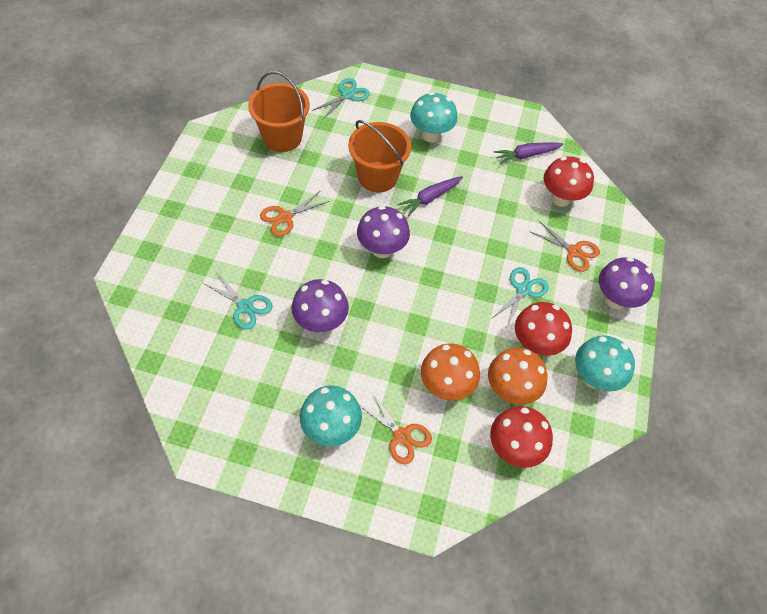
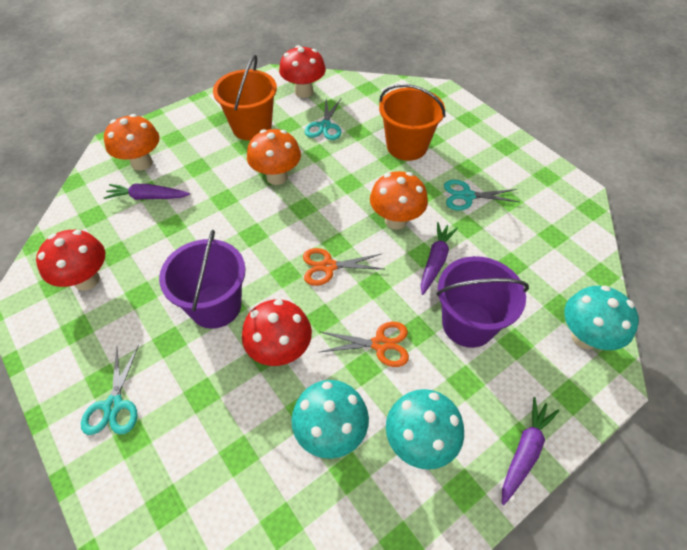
orange mushroom: [421,343,480,401] [488,347,547,405] = 2 -> [104,114,159,171] [247,129,301,185] [370,171,428,230] = 3
orange scissors: [260,191,330,236] [360,391,432,464] [531,221,600,272] = 3 -> [303,248,384,286] [319,322,409,367] = 2
purple bucket: none = 0 -> [159,230,246,329] [436,256,529,348] = 2
purple carrot: [397,176,463,217] [494,143,564,164] = 2 -> [104,184,190,200] [421,222,458,295] [502,397,559,505] = 3
purple mushroom: [292,279,349,333] [357,206,410,258] [599,257,655,309] = 3 -> none = 0

